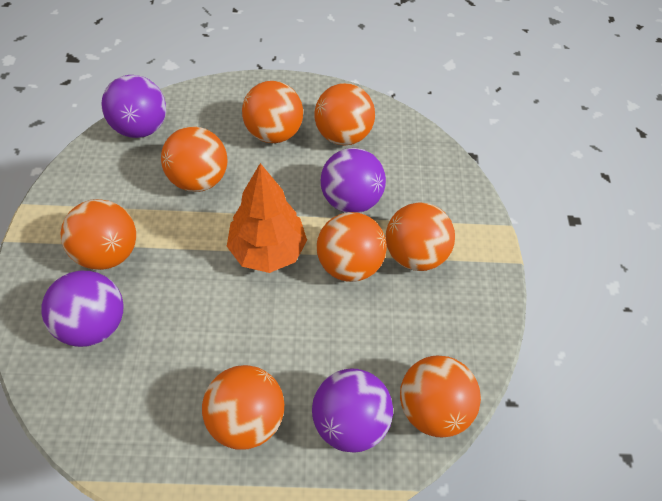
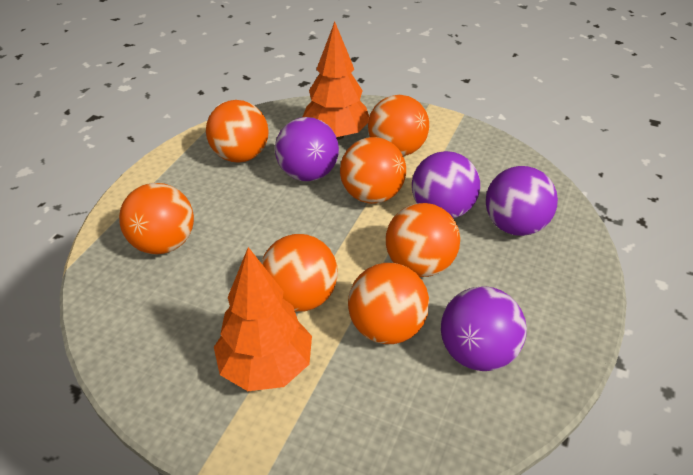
orange ball: [60,199,136,270] [161,126,227,192] [202,365,284,450] [242,81,303,143] [314,83,375,146] [317,212,387,282] [386,202,455,271] [400,355,481,437] = 8 -> [119,183,194,255] [206,100,269,163] [261,234,338,312] [340,137,406,204] [348,263,429,344] [368,95,429,156] [386,203,460,277] = 7
orange tree: [227,163,307,273] = 1 -> [214,247,312,391] [303,22,369,140] = 2

